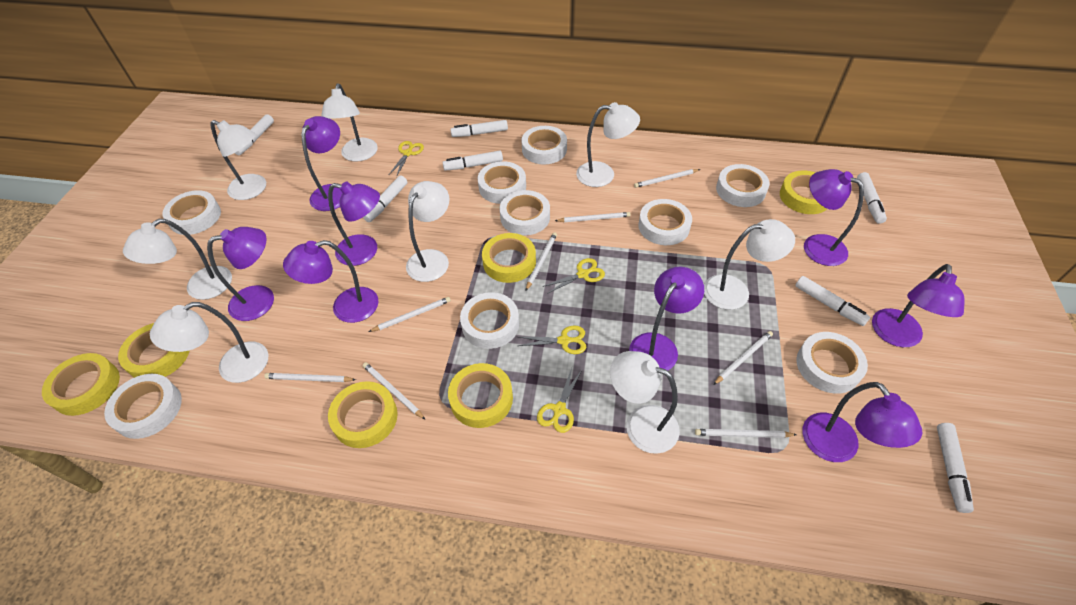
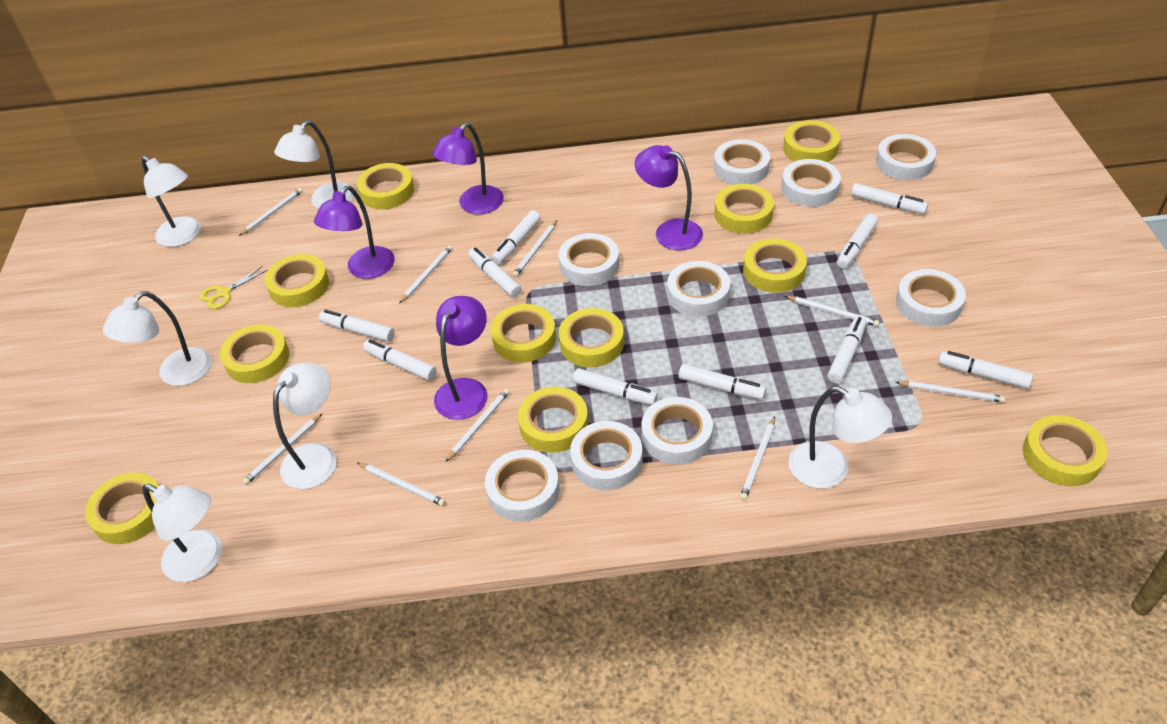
purple lamp: [207,227,274,321] [283,240,379,323] [301,116,342,211] [328,182,380,266] [629,267,704,371] [802,382,922,462] [804,169,864,266] [872,264,965,347] = 8 -> [314,186,395,279] [432,122,504,214] [434,296,488,420] [635,145,703,251] = 4
white lamp: [123,219,232,300] [150,302,269,383] [210,120,266,200] [321,83,378,162] [406,181,449,282] [576,102,640,187] [610,351,680,454] [704,219,795,310] = 8 -> [103,291,211,386] [141,156,201,247] [143,484,222,582] [273,362,336,489] [274,120,354,209] [789,386,892,489] = 6
white marker: [235,114,274,155] [363,176,407,222] [442,151,503,171] [450,120,508,137] [795,276,870,326] [857,172,887,224] [937,423,974,513] = 7 -> [319,310,395,342] [363,339,437,381] [468,247,522,297] [492,210,541,265] [573,368,658,405] [678,364,766,400] [827,316,866,383] [837,214,878,269] [851,183,928,214] [938,351,1033,389] = 10
white pencil: [264,373,356,382] [363,362,425,419] [369,297,451,332] [526,232,557,291] [555,212,631,222] [634,169,700,188] [695,429,797,438] [713,331,773,385] = 8 -> [239,188,303,236] [242,413,323,485] [357,463,446,506] [399,245,453,304] [446,389,510,462] [513,221,557,277] [740,416,775,500] [785,296,880,326] [896,381,1005,403] = 9
yellow scissors: [389,141,424,177] [518,326,586,354] [537,368,582,433] [542,258,605,294] = 4 -> [199,266,267,309] = 1
yellow tape: [42,353,120,416] [118,323,190,378] [328,381,398,448] [448,363,513,428] [482,233,536,283] [780,171,827,214] = 6 -> [85,472,159,544] [220,324,289,383] [265,254,329,307] [357,163,414,209] [491,304,556,362] [518,387,588,453] [559,308,624,367] [714,184,774,233] [743,238,807,293] [783,120,840,162] [1023,415,1108,486] = 11

